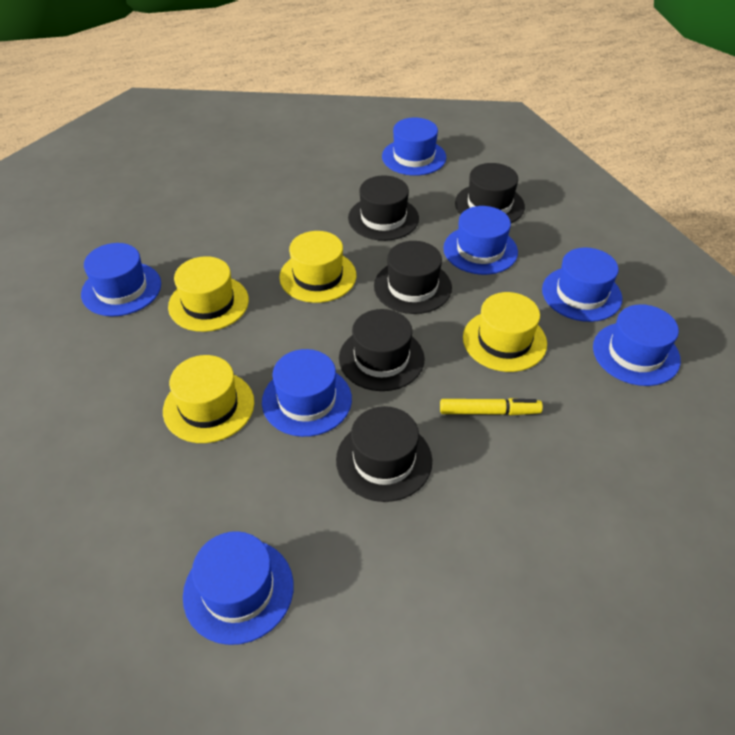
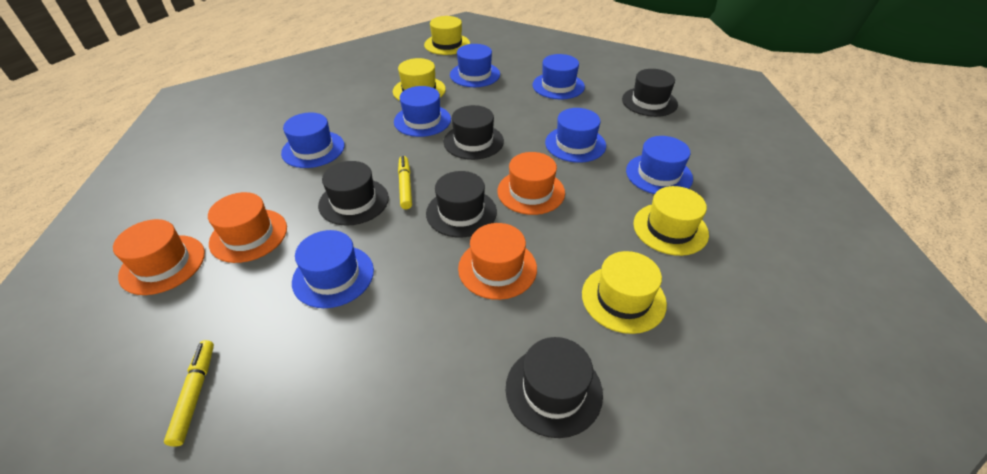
orange hat: none = 0 -> [113,219,205,295] [208,192,287,263] [458,223,537,300] [497,152,565,215] = 4
yellow marker: [440,398,543,415] = 1 -> [164,340,214,447] [398,156,412,209] = 2

